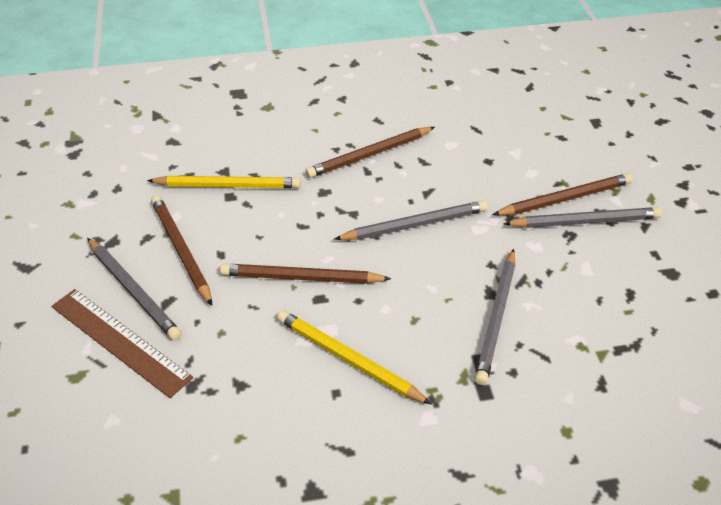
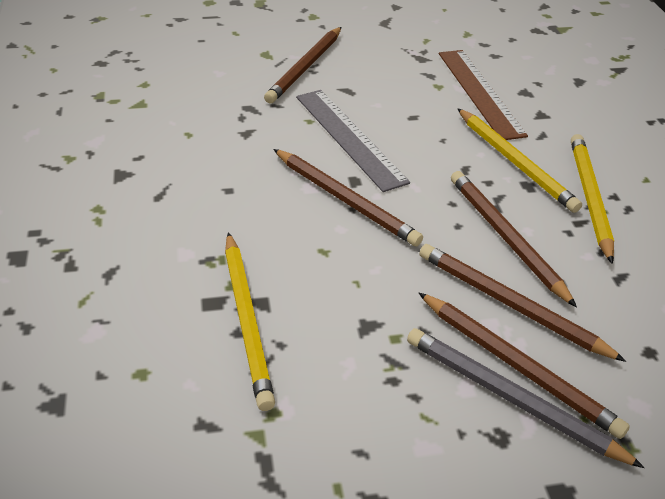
brown pencil: [151,195,212,306] [220,264,391,284] [305,127,435,178] [492,173,633,215] = 4 -> [264,27,341,103] [273,149,423,247] [418,292,630,439] [419,244,626,362] [451,171,577,308] = 5
grey pencil: [87,238,182,341] [334,200,487,240] [474,249,515,385] [504,207,662,228] = 4 -> [407,328,645,468] = 1
grey ruler: none = 0 -> [296,90,410,192] = 1
yellow pencil: [147,176,301,188] [277,310,432,405] = 2 -> [225,232,275,411] [457,108,582,213] [571,134,614,264] = 3

